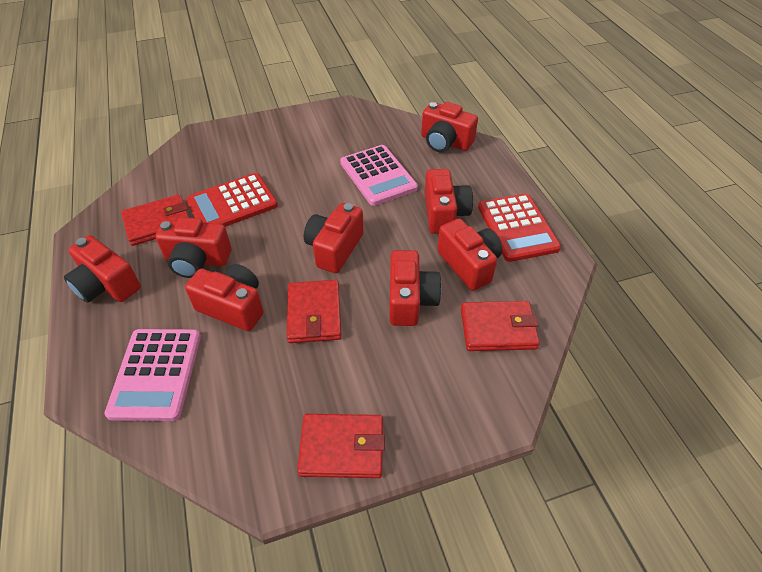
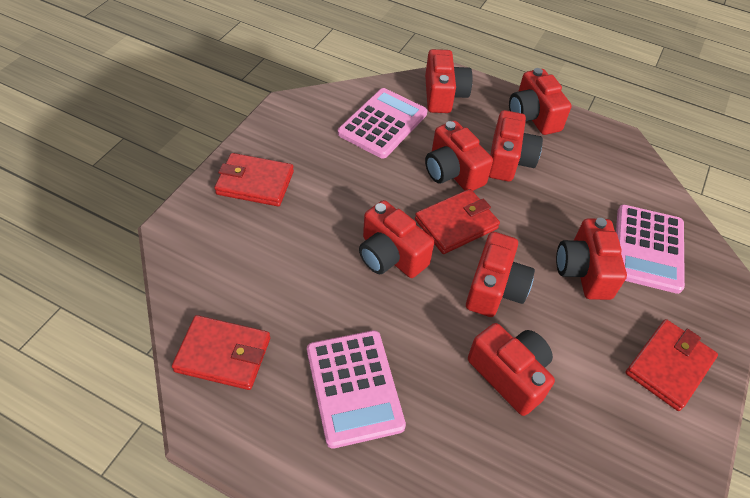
pink calculator: [105,329,201,421] [340,145,418,206] = 2 -> [307,330,406,449] [338,88,427,159] [616,205,685,294] = 3
red calculator: [186,173,278,227] [478,193,561,262] = 2 -> none = 0

